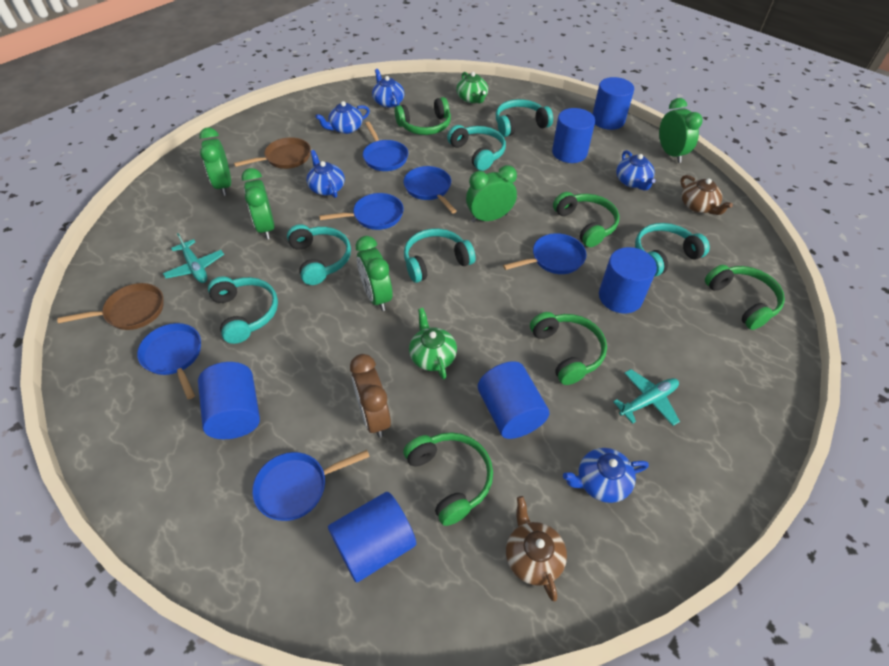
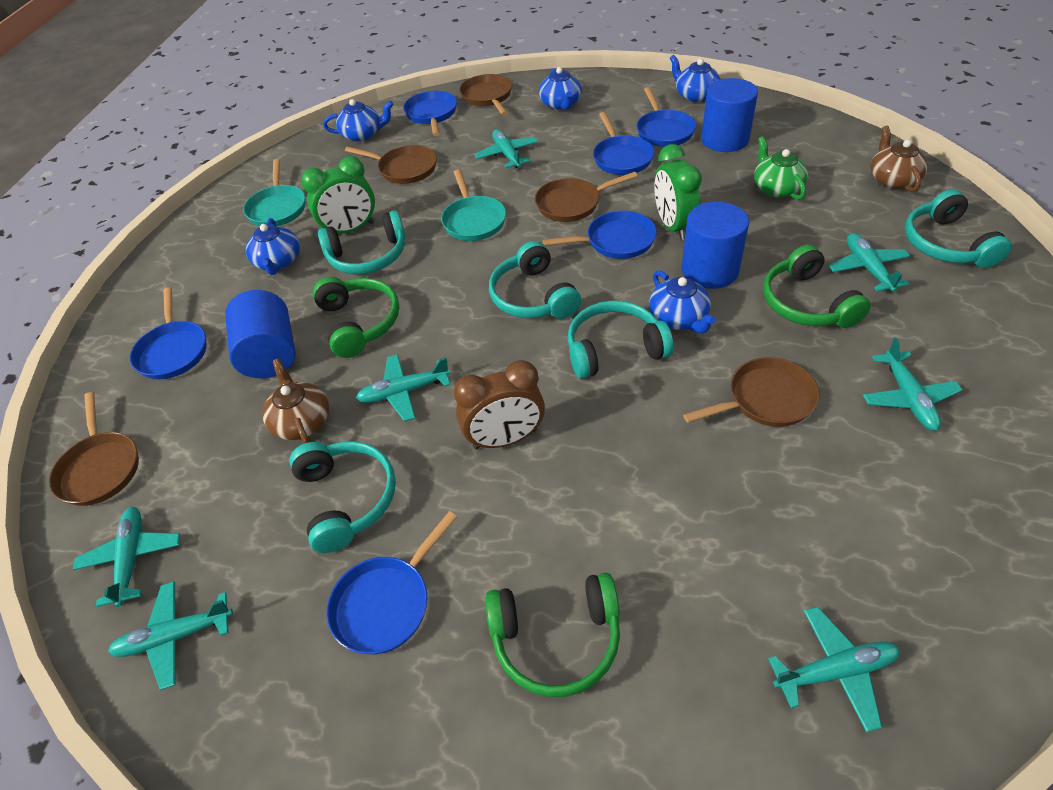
blue cylinder: [198,362,260,439] [328,492,416,583] [478,361,549,439] [552,108,595,163] [593,77,634,130] [599,247,657,314] = 6 -> [225,290,296,378] [682,202,749,289] [701,78,758,152] = 3
brown pan: [57,283,164,330] [234,137,311,169] = 2 -> [49,392,139,506] [345,145,437,184] [459,74,512,115] [535,172,638,222] [683,357,819,427] = 5
green clock: [199,127,231,196] [241,168,275,239] [356,236,393,311] [466,165,517,223] [659,98,703,163] = 5 -> [301,156,375,234] [654,144,702,240] = 2
green headphones: [395,97,451,135] [403,432,493,526] [530,312,607,385] [553,192,619,247] [705,265,785,330] = 5 -> [313,277,399,358] [485,573,620,697] [763,244,871,328] = 3
green teapot: [409,308,457,379] [456,72,488,103] = 2 -> [754,136,808,200] = 1
turquoise headphones: [208,277,278,344] [287,224,351,285] [404,228,476,283] [447,125,506,171] [496,99,553,137] [635,223,710,277] = 6 -> [289,441,396,553] [318,210,405,274] [489,241,581,319] [567,301,674,379] [905,189,1012,268] = 5
turquoise pan: none = 0 -> [243,159,305,226] [441,169,506,241] = 2
turquoise plane: [163,233,224,283] [613,369,680,426] = 2 -> [73,507,180,607] [108,581,233,690] [356,354,451,421] [474,129,538,168] [768,607,900,733] [829,233,910,292] [863,337,962,431] = 7

